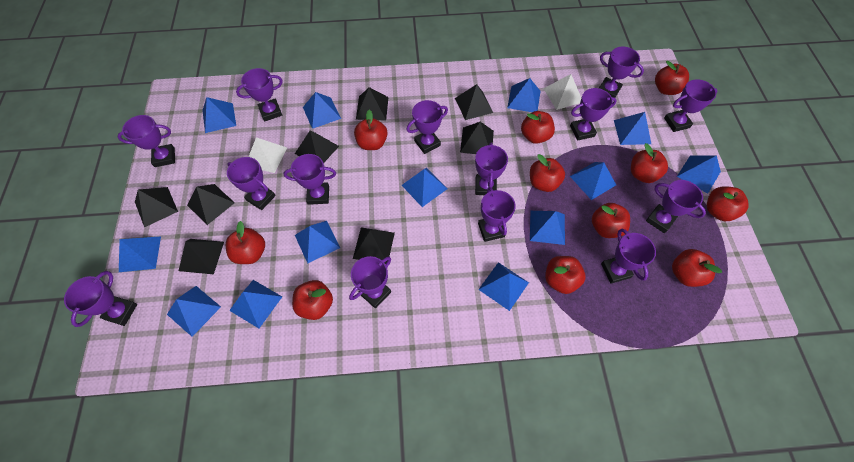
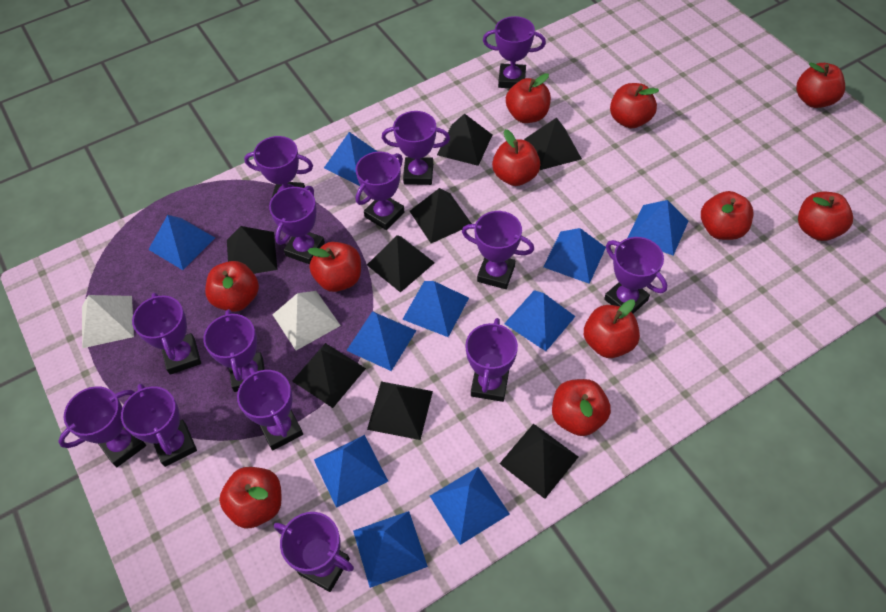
blue pyramid: [119,236,161,272] [167,286,221,337] [202,97,236,133] [229,280,282,328] [295,221,340,263] [303,92,341,129] [402,168,447,207] [478,262,529,311] [507,78,541,112] [530,211,565,245] [570,162,616,200] [614,112,651,145] [677,155,721,193] = 13 -> [148,215,215,270] [314,435,388,508] [324,132,378,186] [346,311,416,371] [353,511,428,588] [402,281,469,337] [430,467,509,545] [504,290,576,351] [543,228,606,284] [628,200,688,255] = 10

